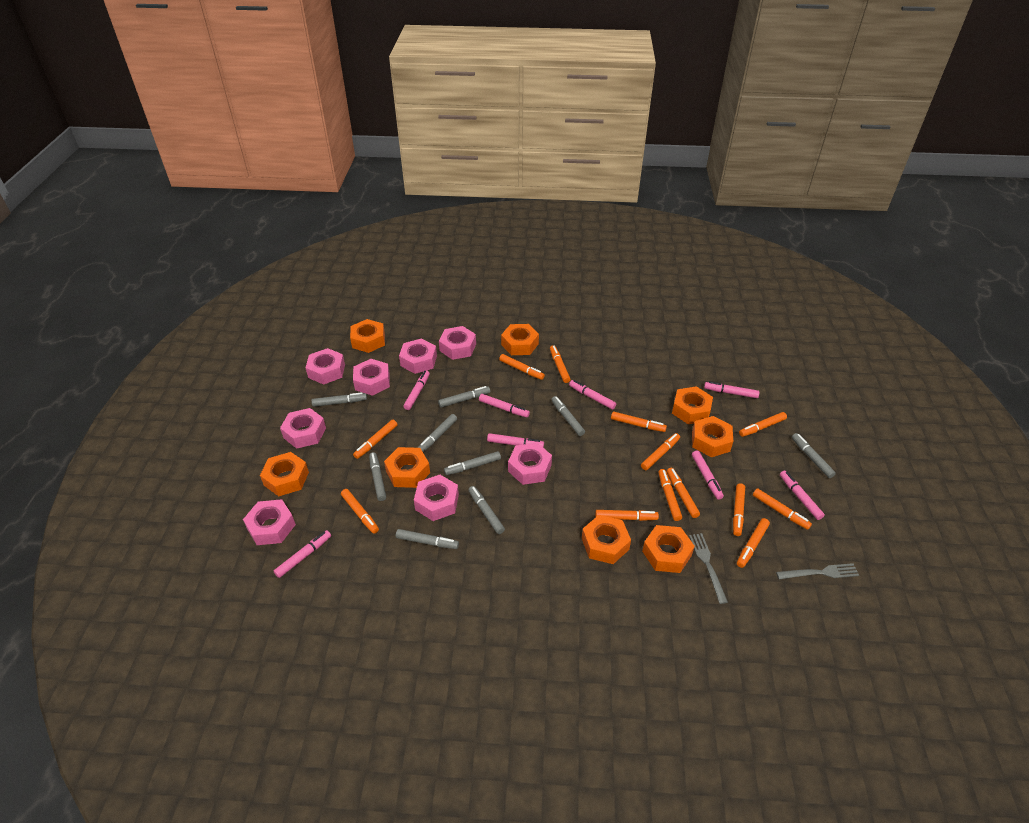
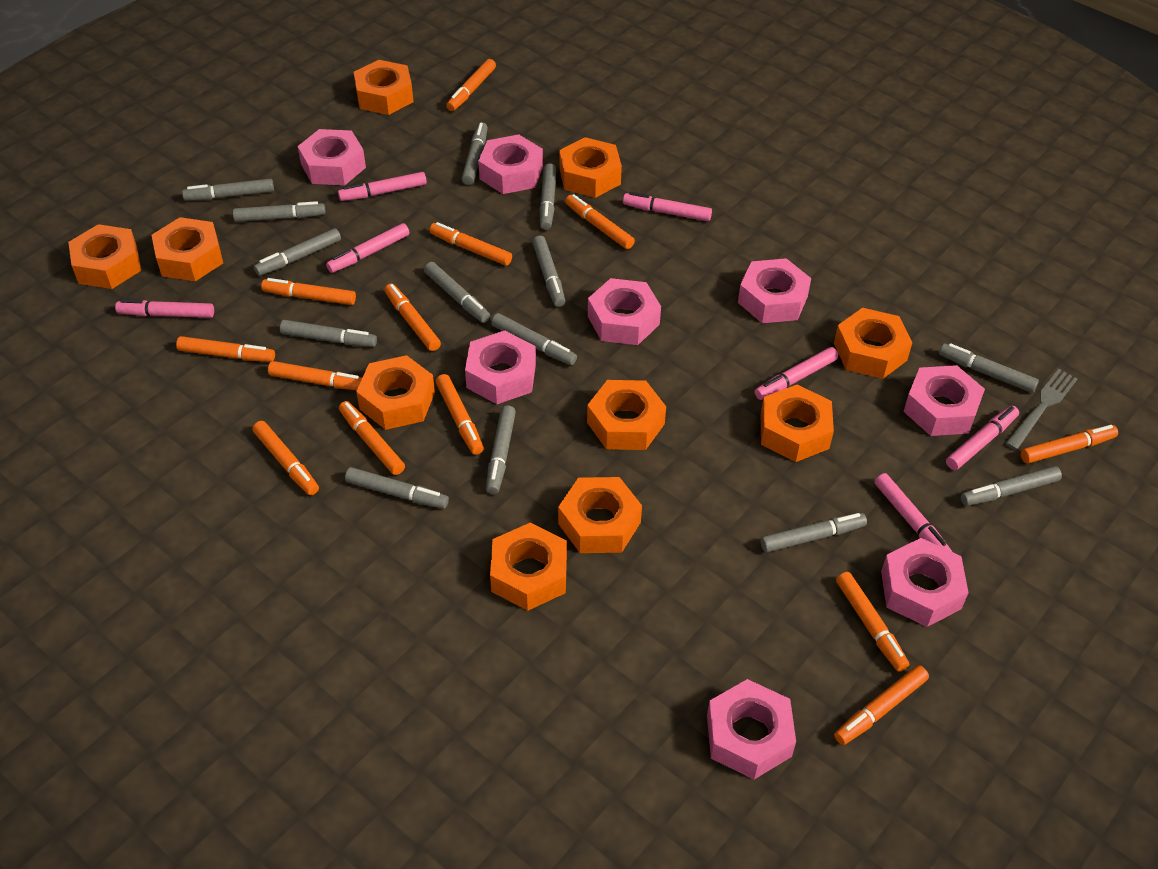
grey fork: [689,533,728,604] [776,563,859,579] = 2 -> [1005,369,1078,450] = 1
grey marker: [311,392,367,407] [369,452,386,501] [396,529,459,549] [418,414,457,452] [438,386,490,408] [444,451,501,475] [468,486,505,534] [551,396,585,436] [792,433,836,478] = 9 -> [182,178,274,201] [233,201,325,222] [254,228,341,276] [280,320,377,347] [345,467,449,509] [424,262,490,323] [461,122,488,185] [486,405,516,494] [491,313,577,365] [532,236,565,307] [540,163,556,230] [761,513,867,553] [939,343,1039,393] [961,466,1062,506] = 14
orange nut: [260,452,309,496] [350,319,385,353] [384,447,430,488] [501,324,539,355] [582,515,631,564] [642,525,695,573] [672,386,713,424] [692,416,733,457] = 8 -> [68,224,141,289] [152,217,223,281] [354,60,414,115] [356,355,435,430] [490,522,567,611] [558,477,642,553] [559,137,622,198] [587,380,666,450] [761,385,834,462] [834,308,912,379] = 10
pink marker: [274,530,331,578] [403,370,430,410] [479,394,530,417] [487,433,544,448] [569,380,616,410] [692,450,724,500] [704,381,760,398] [780,471,825,520] = 8 -> [115,299,214,318] [326,223,410,273] [338,172,427,201] [623,192,712,221] [755,347,838,400] [875,473,952,552] [946,406,1019,470] = 7

